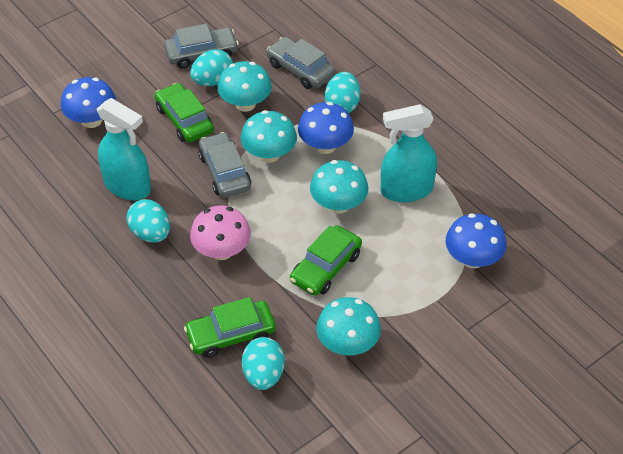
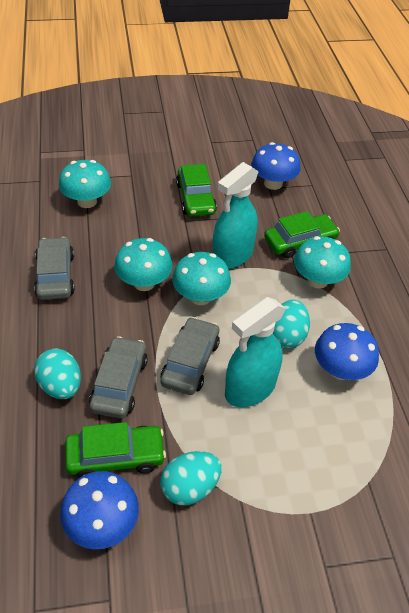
pink mushroom: [190,206,251,260] = 1 -> none = 0
turquoise egg: [127,199,170,243] [190,49,233,86] [242,337,285,390] [325,72,360,113] = 4 -> [34,348,81,399] [160,451,222,505] [273,300,310,349] = 3

